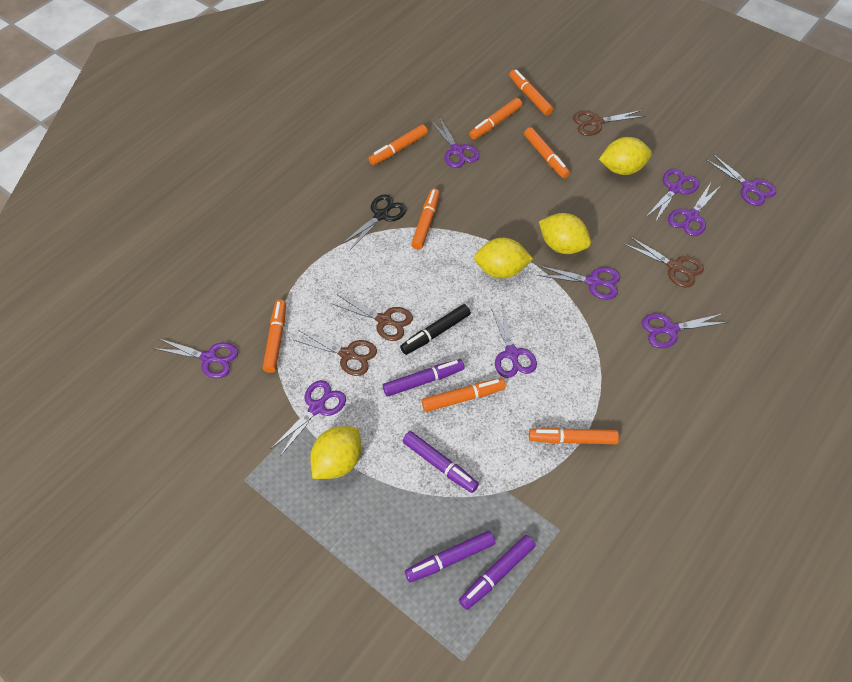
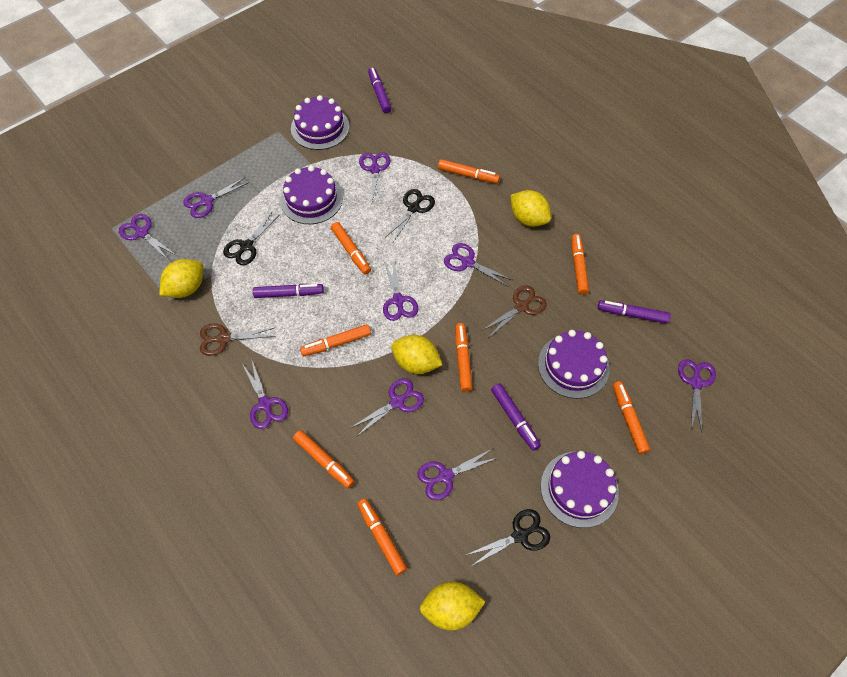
black marker: [400,304,471,355] = 1 -> none = 0
black scissors: [342,194,406,250] = 1 -> [223,212,279,265] [385,189,435,242] [466,509,550,566] = 3
brown scissors: [294,330,377,376] [331,295,413,341] [573,110,645,136] [624,236,704,288] = 4 -> [200,323,276,356] [481,285,547,337] = 2
purple cake: none = 0 -> [280,166,343,224] [291,95,350,150] [538,330,610,399] [541,451,619,528] = 4

